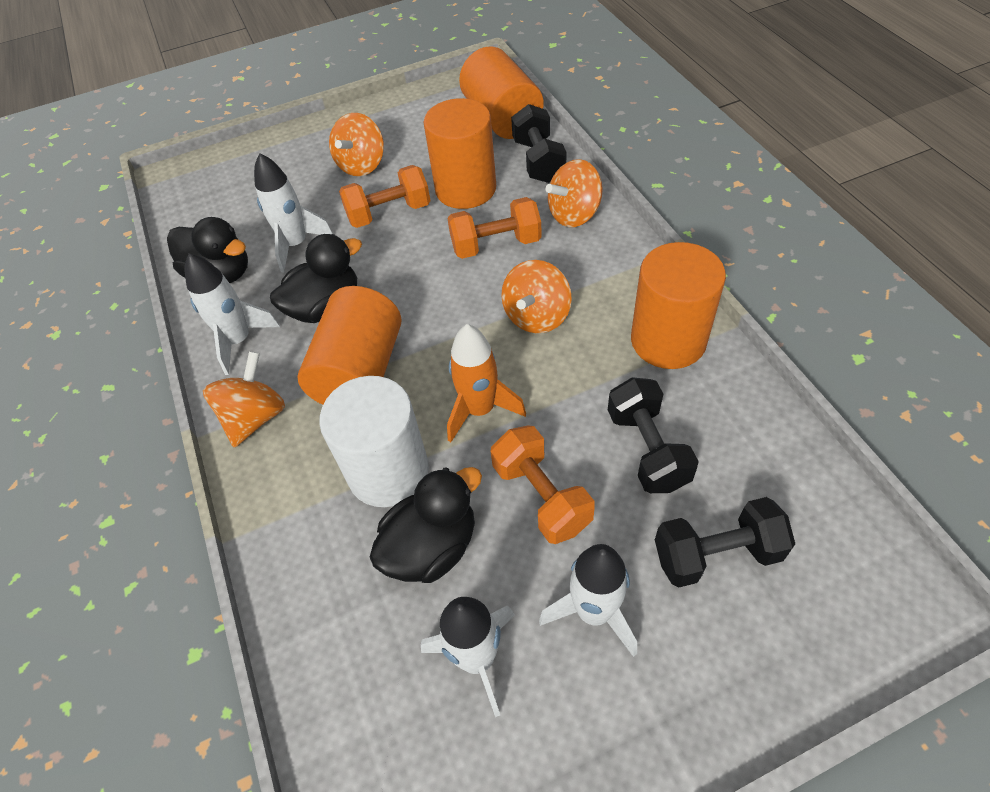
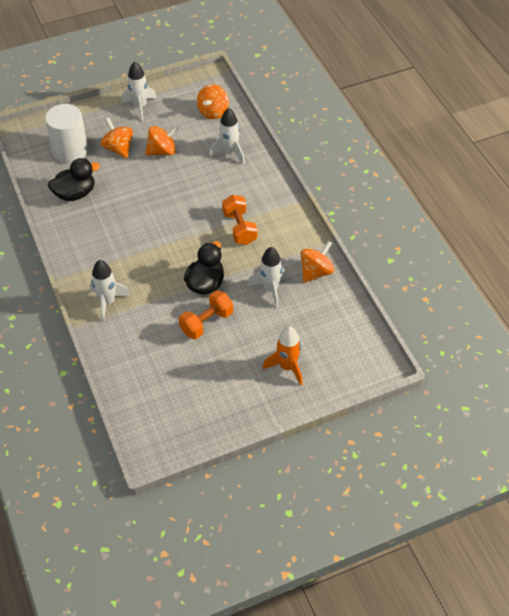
black duck: [167,217,248,283] [270,234,362,323] [370,467,482,583] = 3 -> [48,158,100,201] [184,241,224,294] = 2
black dumbbell: [511,104,566,183] [608,377,699,493] [655,497,795,588] = 3 -> none = 0
orange cylinder: [297,286,401,405] [424,98,496,209] [459,46,543,139] [631,242,726,369] = 4 -> none = 0
orange dumbbell: [339,165,431,228] [447,197,542,259] [490,426,595,544] = 3 -> [179,290,233,339] [222,195,257,245] = 2

